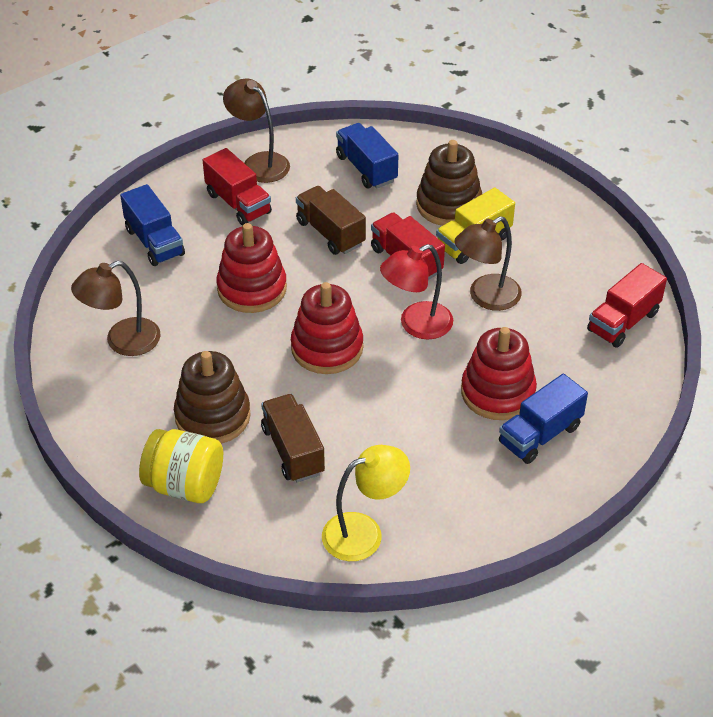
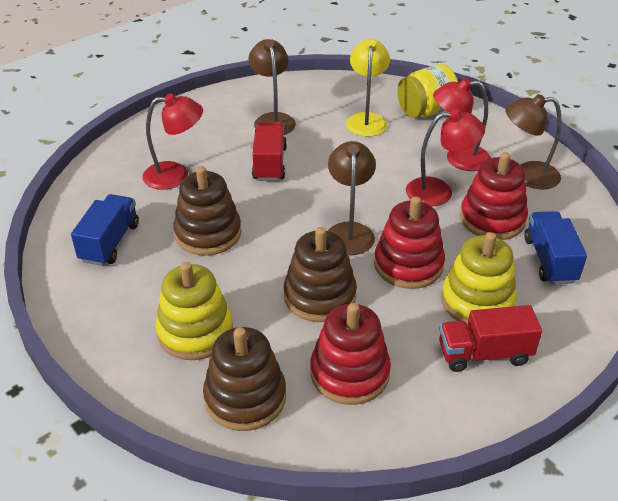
blue truck: [120,184,185,266] [336,123,398,189] [499,374,588,464] = 3 -> [71,194,139,266] [524,211,587,285] = 2
brown stacking toy: [174,351,251,444] [416,140,482,226] = 2 -> [173,166,242,256] [203,327,286,431] [284,227,357,322] = 3
brown truck: [261,394,325,482] [296,186,366,255] = 2 -> none = 0
red lamp: [380,244,453,339] = 1 -> [142,94,203,190] [406,109,485,206] [433,78,491,171] = 3
red truck: [203,148,272,226] [371,212,445,280] [587,263,667,348] = 3 -> [252,122,287,181] [439,305,542,372] = 2
yellow stacking toy: none = 0 -> [155,262,233,360] [441,232,517,325] = 2
yellow truck: [436,187,515,264] = 1 -> none = 0

